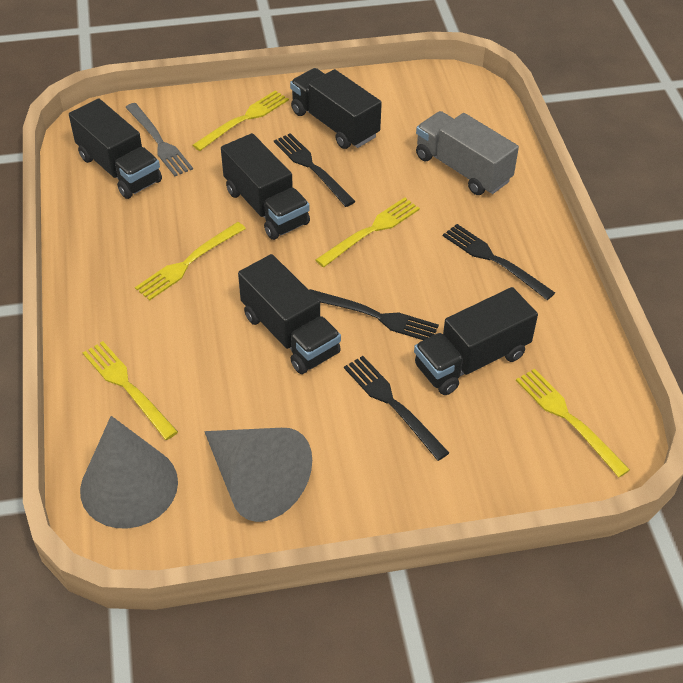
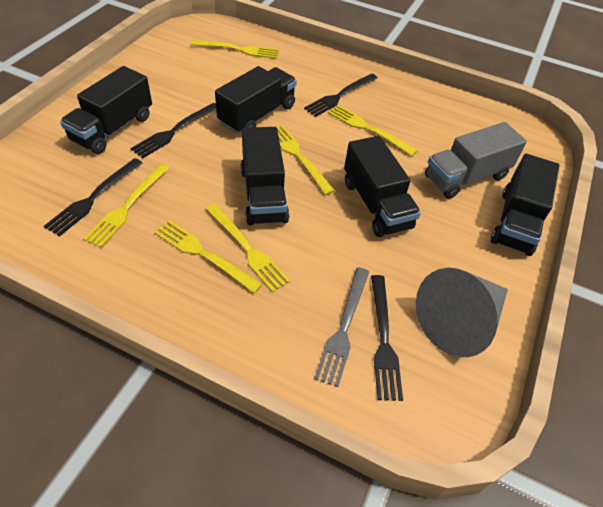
grey cone: [80,416,178,529] [204,428,312,522] = 2 -> [416,268,508,357] = 1
yellow fork: [83,341,178,440] [135,222,246,301] [193,90,289,151] [315,197,420,267] [516,369,630,477] = 5 -> [83,164,169,248] [155,220,263,293] [190,40,279,59] [206,204,290,292] [277,126,335,195] [328,105,418,156] = 6

